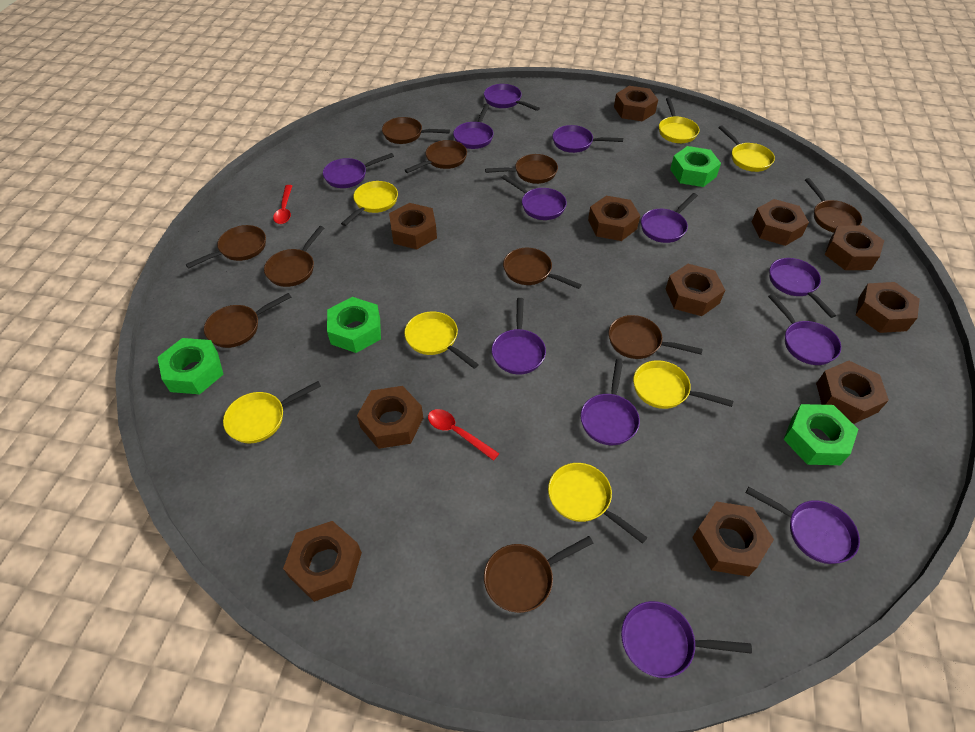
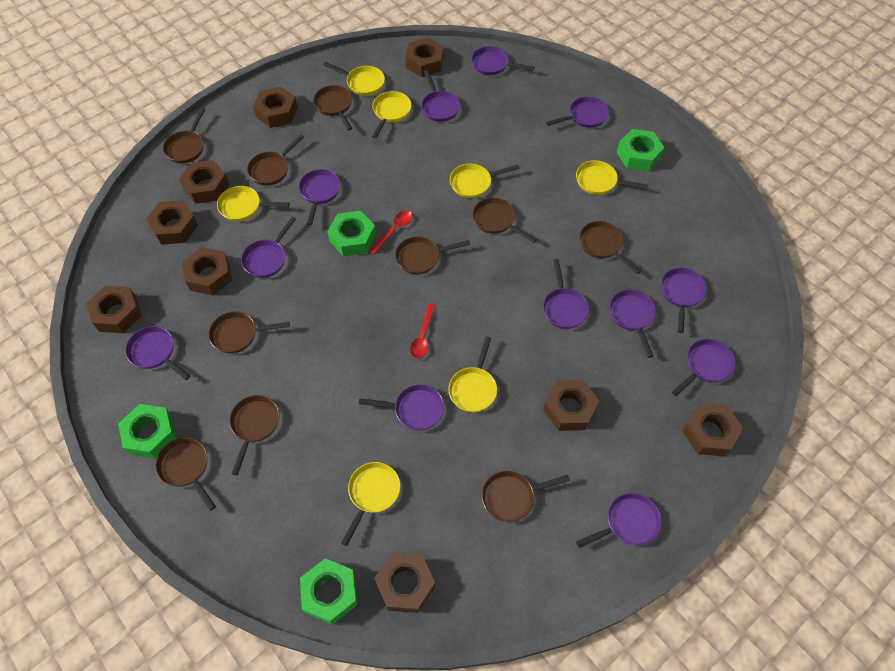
brown nut: [283,521,362,602] [357,386,423,449] [389,203,437,249] [588,196,640,241] [614,86,658,122] [666,264,725,316] [692,501,774,577] [752,199,809,246] [816,361,889,424] [825,226,884,270] [856,282,920,333] = 11 -> [86,286,142,333] [146,200,198,245] [179,160,229,204] [182,247,232,295] [253,86,298,128] [374,552,435,613] [405,38,444,77] [543,380,599,431] [682,403,743,456] = 9

